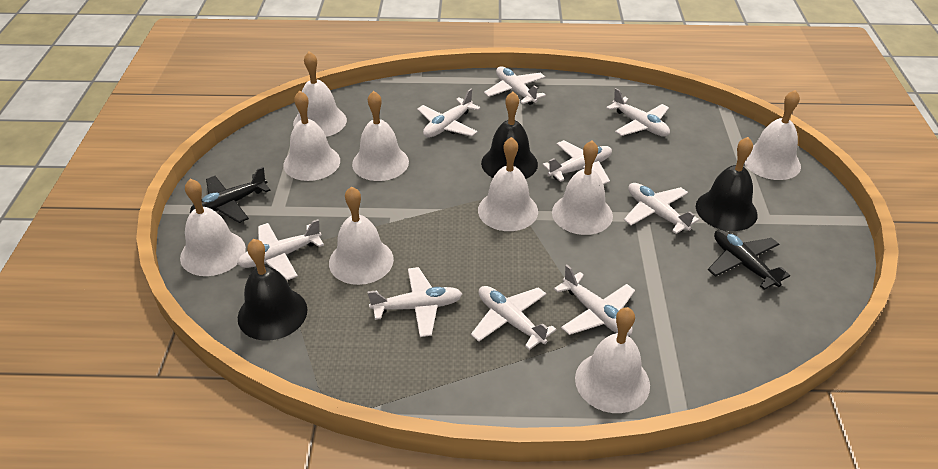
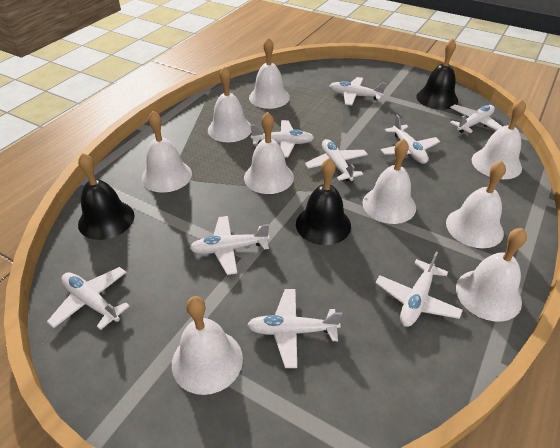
black plane: [190,167,271,223] [708,229,790,290] = 2 -> none = 0

